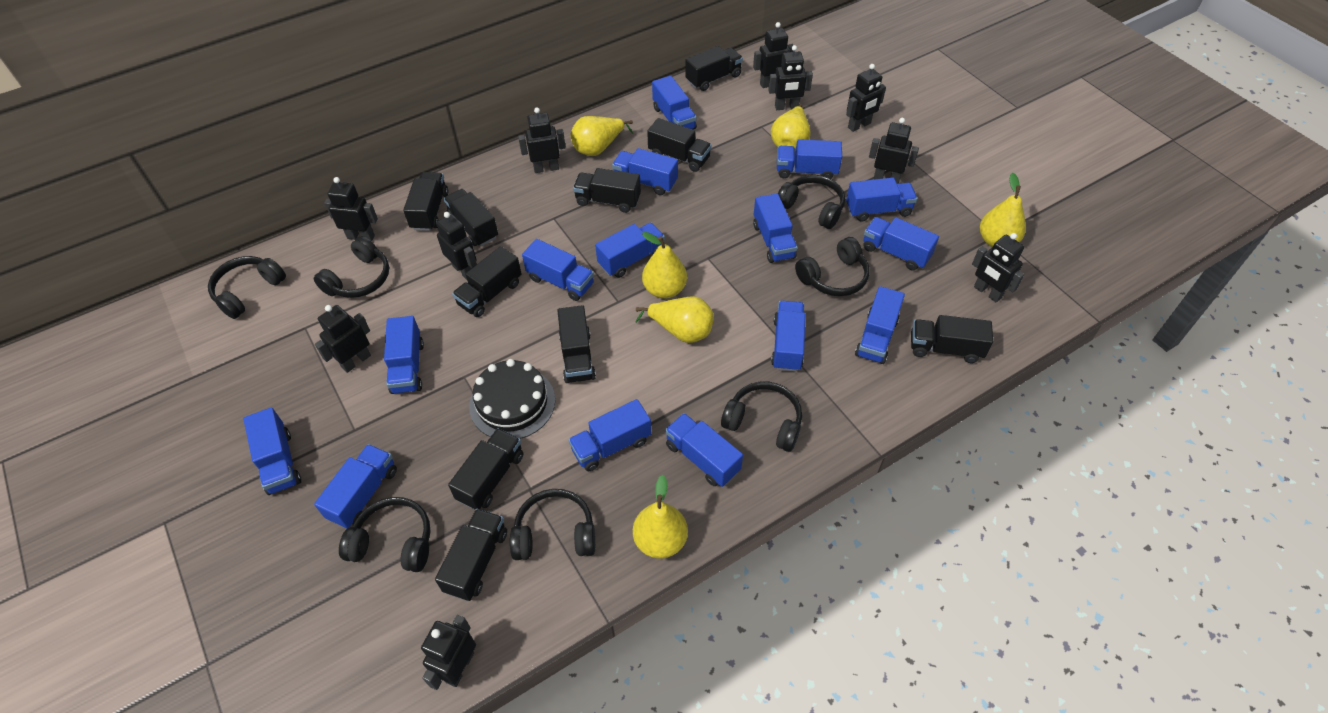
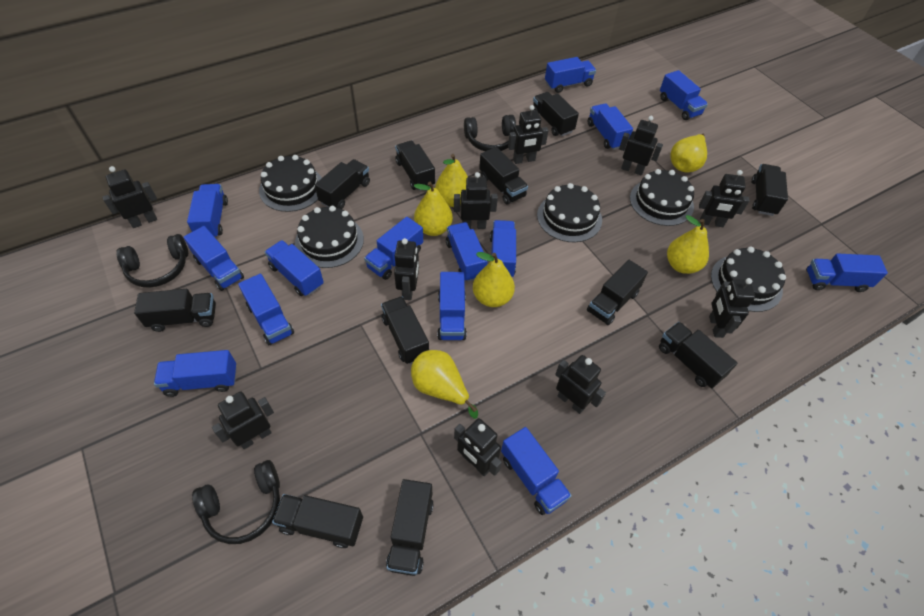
black cake: [469,359,555,439] = 1 -> [259,155,322,212] [295,206,364,268] [537,183,602,242] [630,169,694,226] [711,247,786,312] = 5
black headphones: [208,256,286,319] [314,236,389,298] [339,497,430,572] [510,489,595,560] [721,381,802,452] [778,175,845,229] [795,237,870,296] = 7 -> [116,234,188,288] [192,460,280,544] [464,115,516,151] = 3
black truck: [403,172,448,231] [435,509,507,601] [444,189,498,246] [448,428,524,510] [452,246,522,317] [557,305,596,383] [573,168,641,213] [647,118,712,172] [685,46,743,91] [911,315,993,363] = 10 -> [134,289,216,332] [272,494,363,548] [315,159,370,209] [381,296,429,364] [386,479,434,576] [395,141,435,191] [479,147,528,205] [532,92,579,136] [587,260,648,325] [659,322,737,388] [751,164,788,216] = 11
blue truck: [243,407,301,495] [314,444,397,529] [384,316,424,394] [522,239,594,301] [568,399,651,472] [595,223,665,278] [612,148,678,195] [652,76,697,130] [665,413,743,487] [753,193,798,263] [771,301,806,372] [777,139,842,179] [846,178,917,222] [855,286,905,364] [863,217,939,271] = 15 -> [154,350,237,397] [184,226,244,291] [187,184,228,238] [238,274,294,345] [265,240,324,296] [364,217,423,280] [437,272,467,340] [446,222,488,282] [490,220,516,277] [501,427,572,515] [545,57,596,93] [588,103,633,150] [660,70,708,120] [806,253,888,292] = 14

